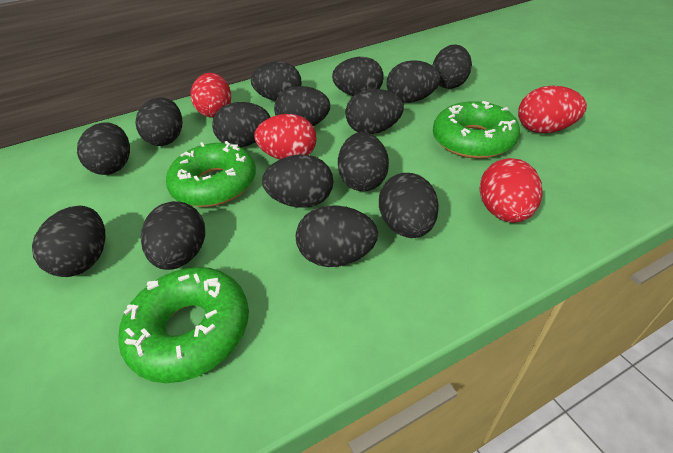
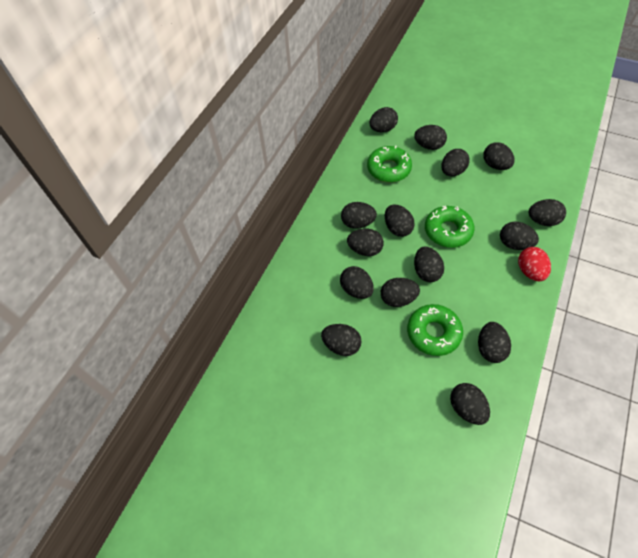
red egg: [191,73,231,117] [254,114,317,160] [479,158,543,223] [518,86,587,133] = 4 -> [518,247,551,281] = 1

